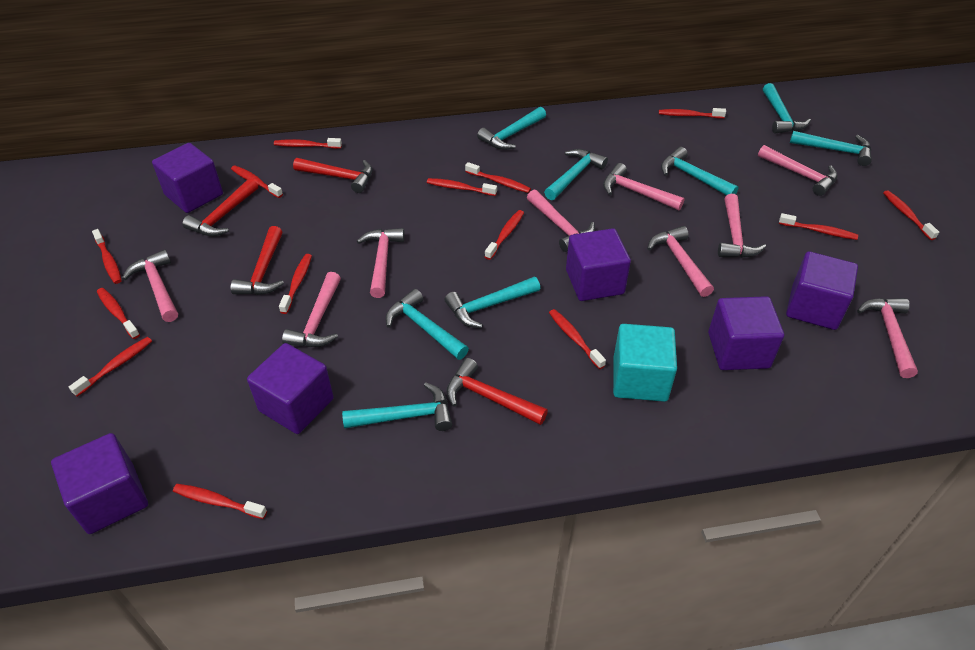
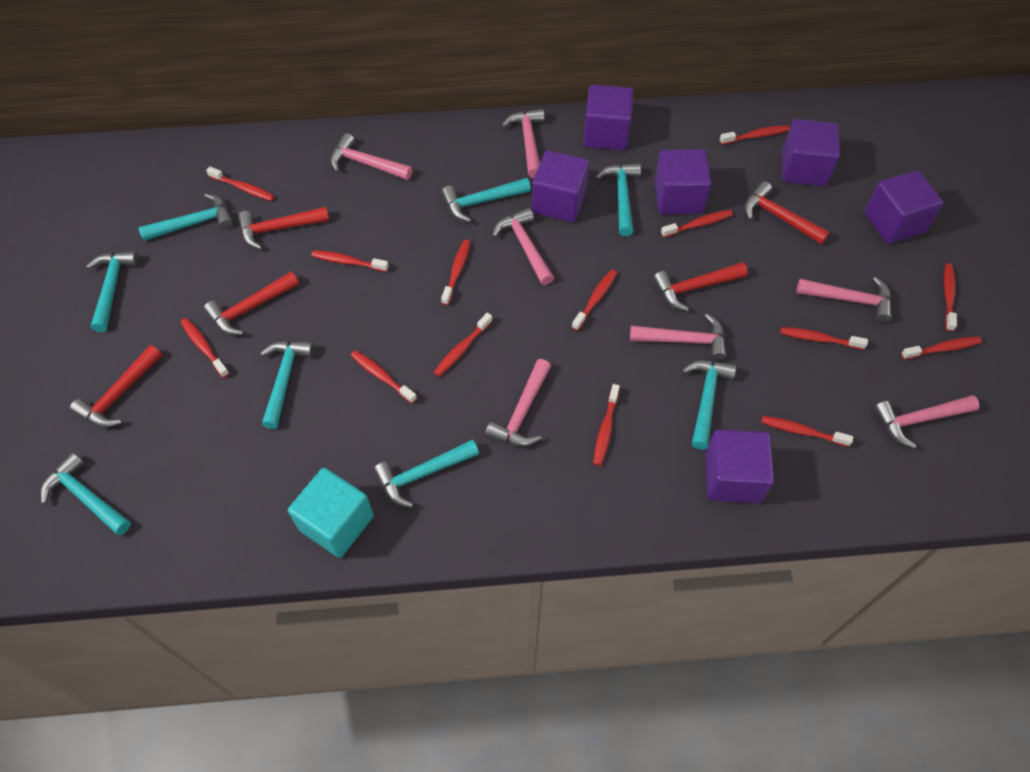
pink hammer: [122,250,178,322] [282,272,341,347] [357,228,405,298] [527,189,595,252] [603,163,685,210] [647,226,714,297] [718,194,766,258] [758,145,838,196] [857,298,918,378] = 9 -> [330,133,413,180] [485,359,551,446] [492,208,554,285] [502,109,545,178] [630,314,727,361] [796,277,892,323] [874,395,979,448] = 7
red hammer: [182,178,258,236] [230,226,284,295] [293,158,372,193] [446,358,548,425] = 4 -> [70,345,162,428] [203,272,299,335] [238,207,329,250] [653,262,748,311] [744,181,830,244] = 5

